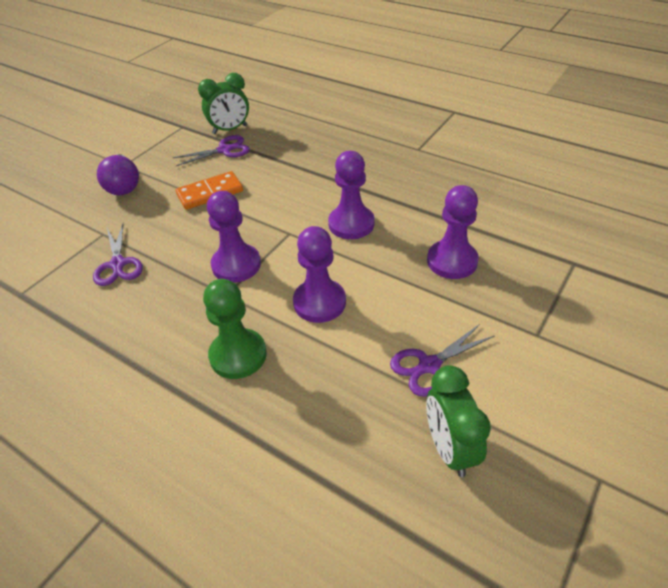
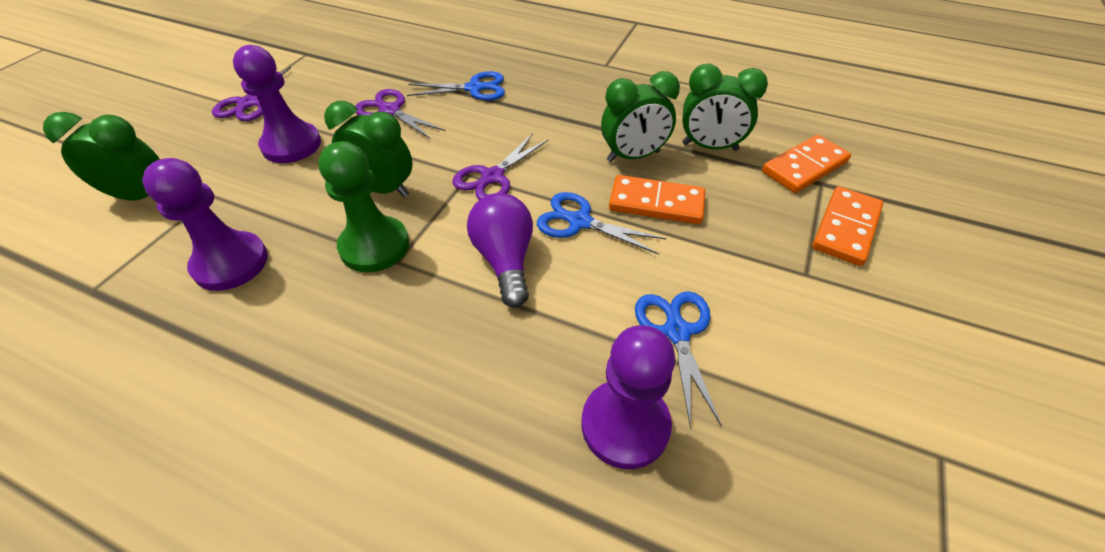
blue scissors: none = 0 -> [407,71,505,101] [537,192,666,255] [635,291,722,428] = 3
green clock: [198,73,249,134] [426,365,491,477] = 2 -> [43,112,160,201] [324,101,413,198] [601,71,680,162] [682,64,768,151] = 4
orange domino: [176,171,243,210] = 1 -> [609,175,705,224] [762,135,851,193] [812,186,883,266] = 3
purple pawn: [207,191,261,283] [293,226,346,323] [328,151,374,239] [427,185,479,279] = 4 -> [142,158,268,291] [233,45,321,163] [582,325,675,469] = 3

